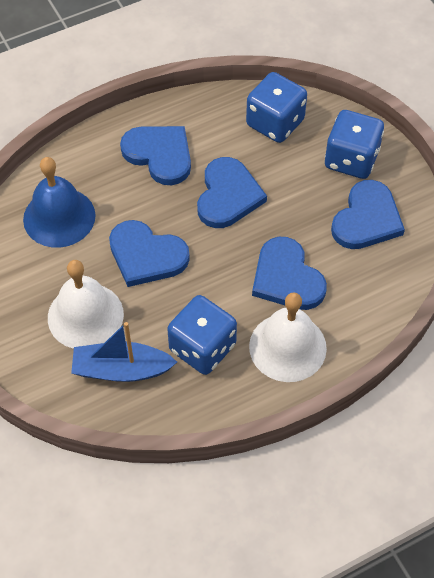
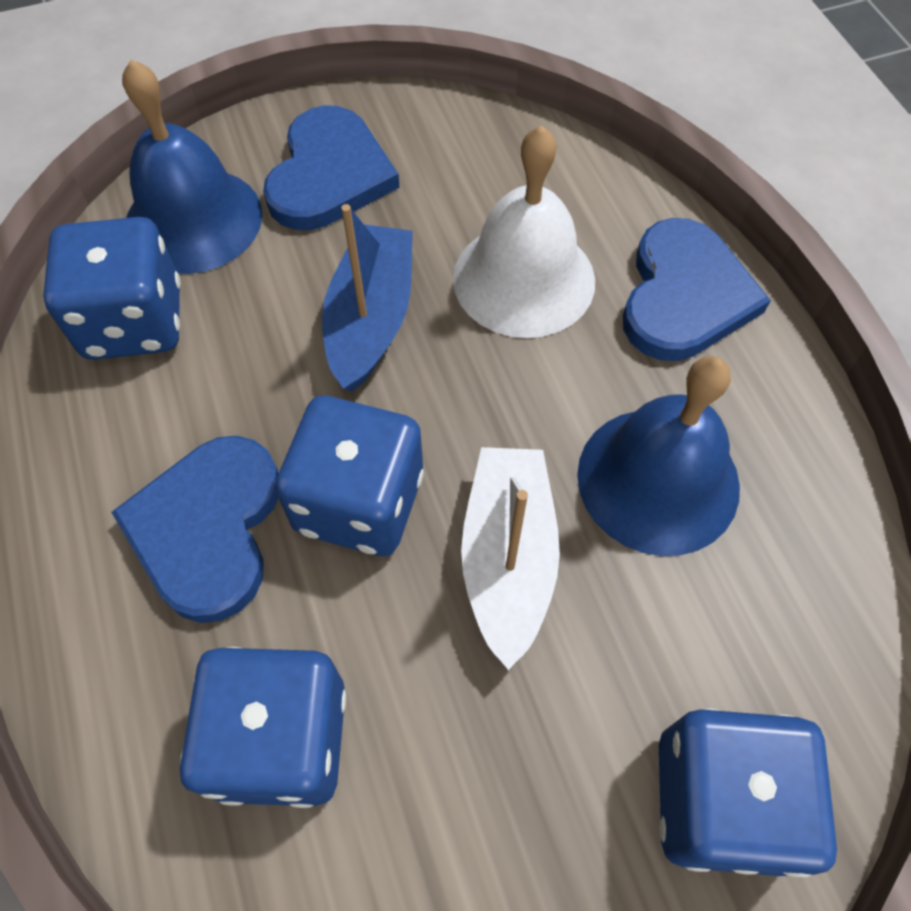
blue bell: [23,157,96,248] = 1 -> [122,59,262,274] [577,356,740,556] = 2
blue dice: [167,295,237,375] [246,72,307,143] [325,110,384,179] = 3 -> [43,217,181,360] [180,647,346,808] [275,396,424,556] [659,709,837,877] = 4
blue heart: [109,220,190,287] [120,126,191,185] [197,157,267,228] [252,237,327,310] [331,180,405,249] = 5 -> [111,436,278,623] [263,105,400,230] [623,218,771,361] = 3
white bell: [48,260,124,349] [249,292,327,382] = 2 -> [453,125,595,338] = 1
white boat: none = 0 -> [461,447,560,670] = 1

